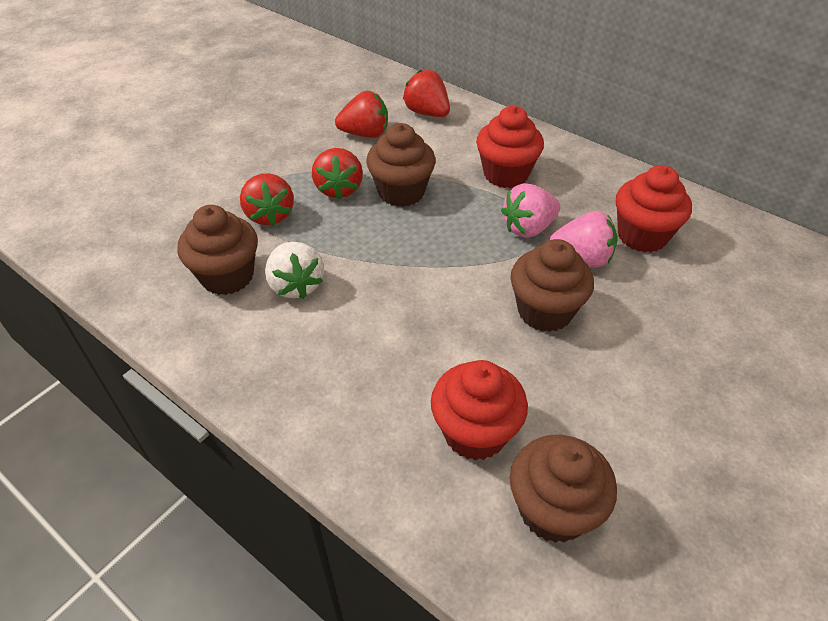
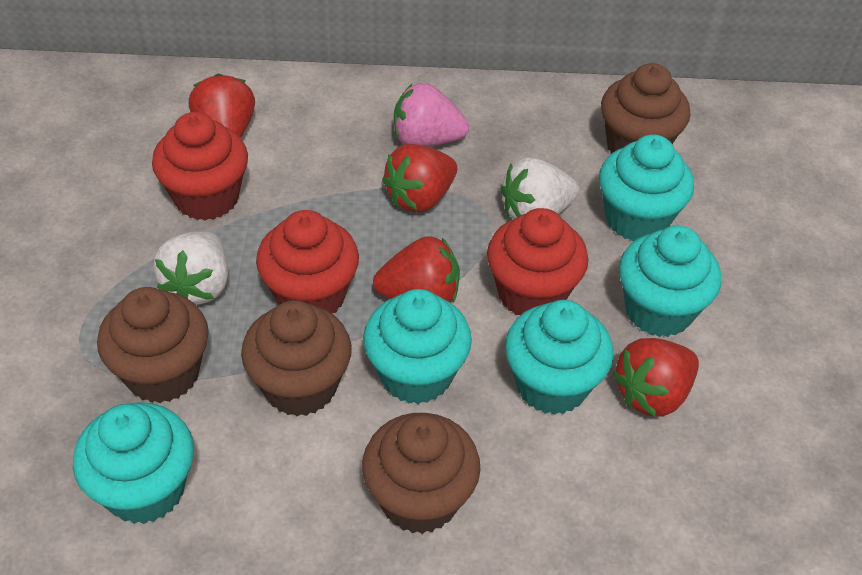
pink strawberry: [501,183,560,238] [550,211,618,268] = 2 -> [394,83,469,147] = 1
turquoise cupcake: none = 0 -> [73,402,194,524] [363,289,472,404] [505,300,614,415] [599,134,694,241] [619,225,721,337] = 5
white strawberry: [265,242,324,299] = 1 -> [153,231,228,305] [500,157,579,219] = 2

